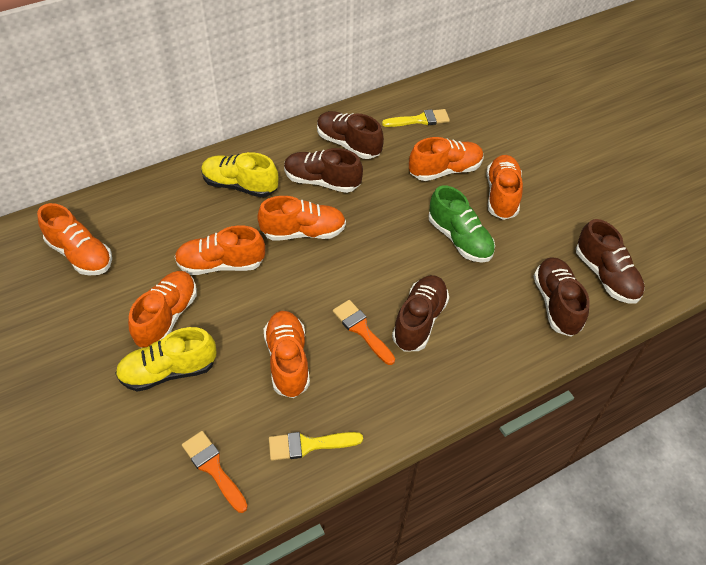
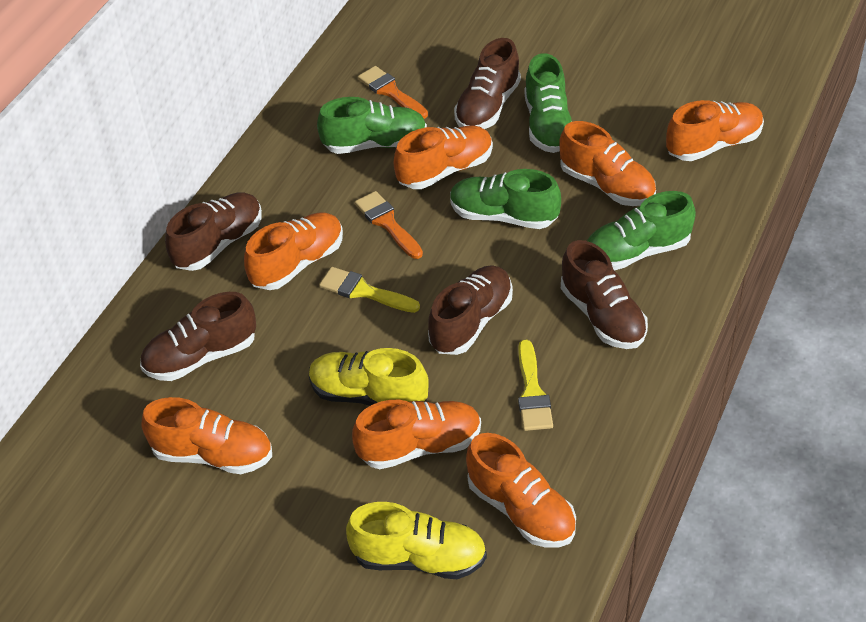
green shoe: [429,185,495,263] = 1 -> [317,97,427,154] [450,169,561,229] [524,53,572,153] [587,191,696,270] = 4

